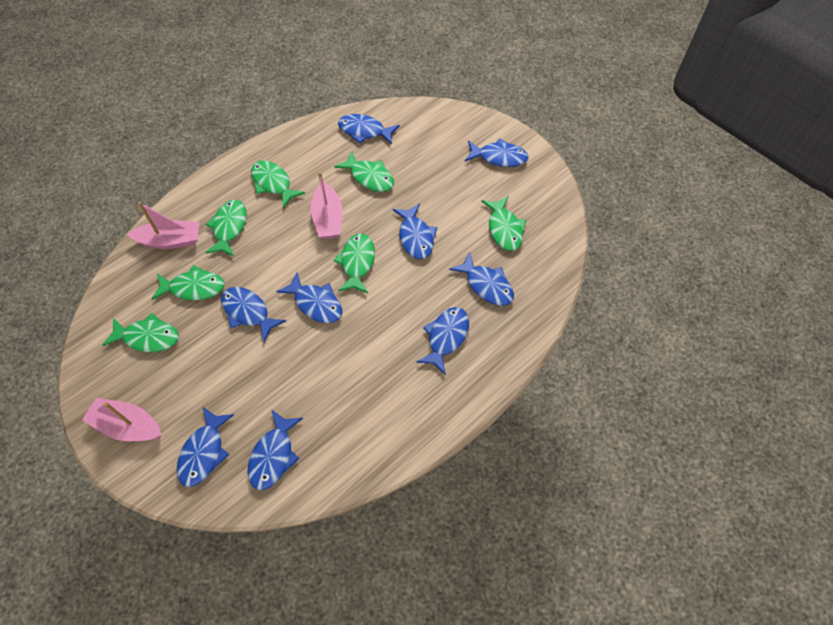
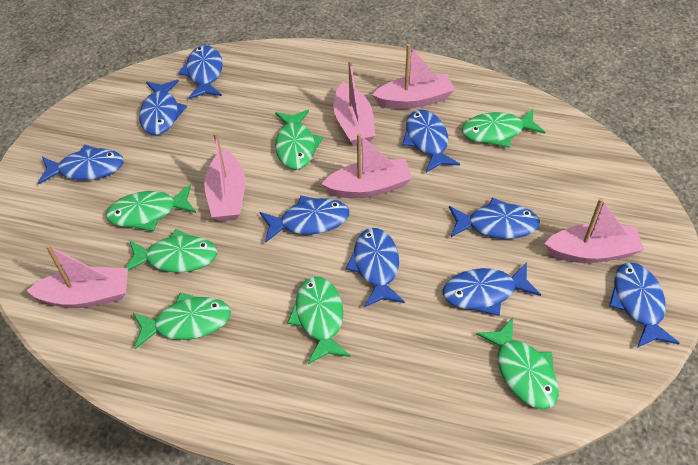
pink boat: [82,398,161,441] [127,202,199,249] [311,172,342,239] = 3 -> [26,245,128,308] [204,132,245,221] [322,133,412,198] [333,60,375,146] [372,44,454,109] [544,198,644,263] = 6

